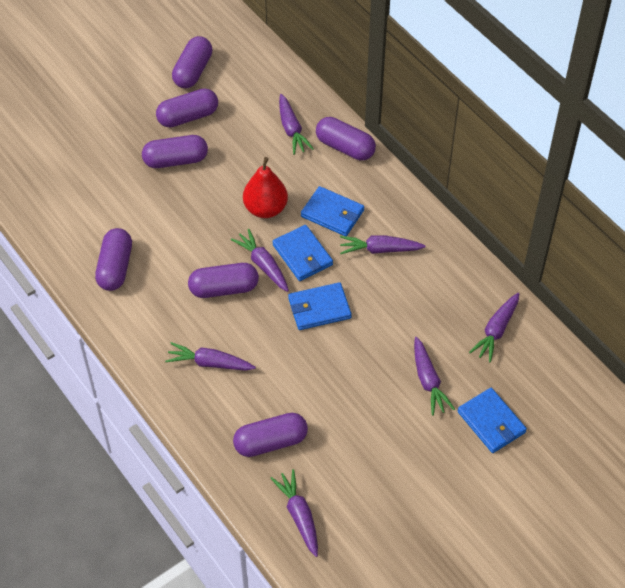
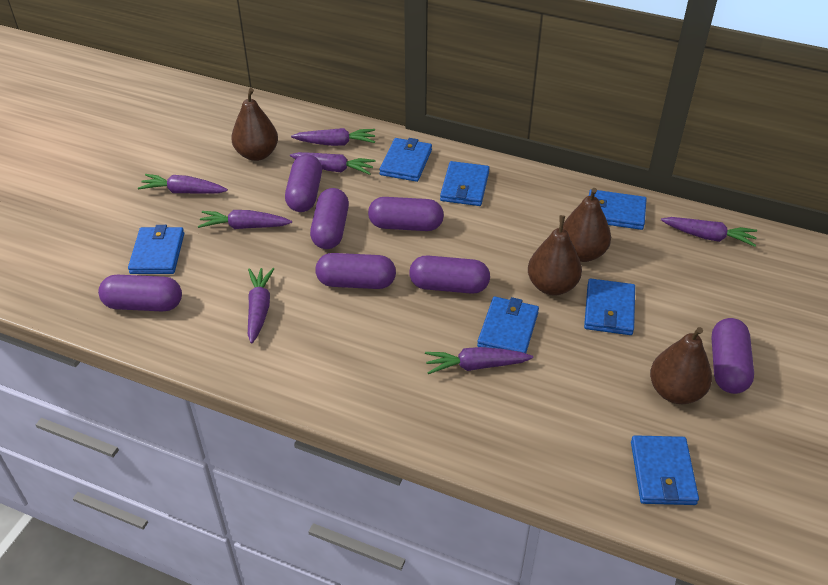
blue wallet: [273,225,333,281] [288,282,352,330] [301,186,364,236] [458,388,527,453] = 4 -> [128,225,184,274] [379,138,432,182] [440,161,489,206] [477,296,539,353] [584,278,635,335] [589,189,647,230] [631,435,699,505] = 7
brown pear: none = 0 -> [231,88,278,161] [528,215,582,295] [563,188,611,262] [650,327,712,404] = 4
red pear: [243,157,288,218] = 1 -> none = 0

